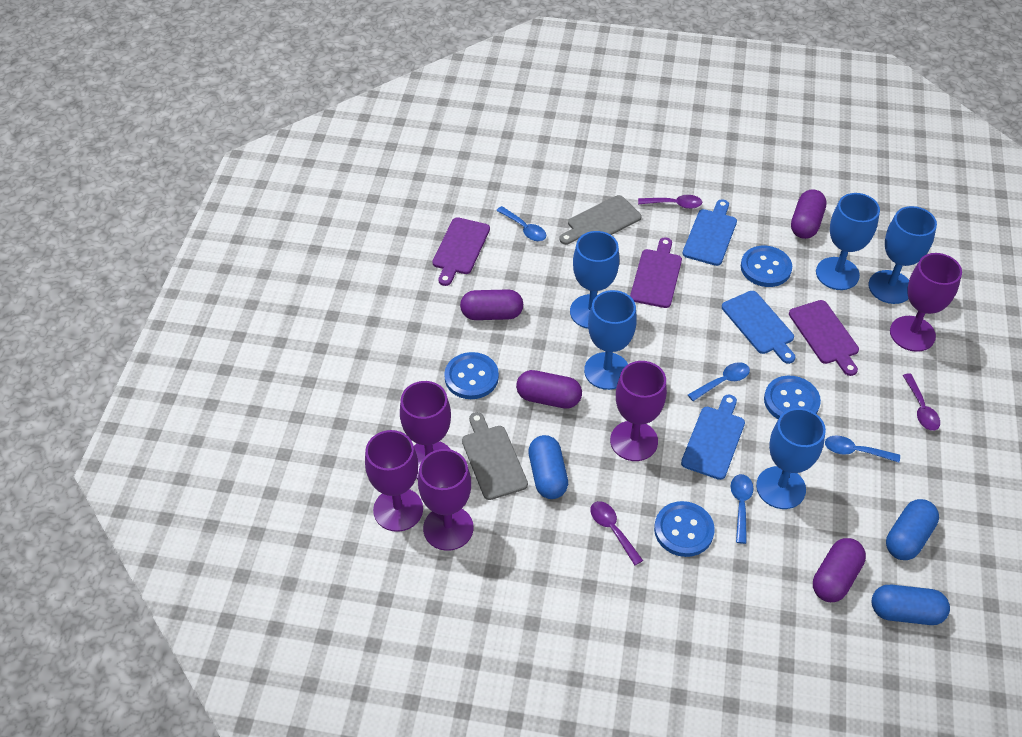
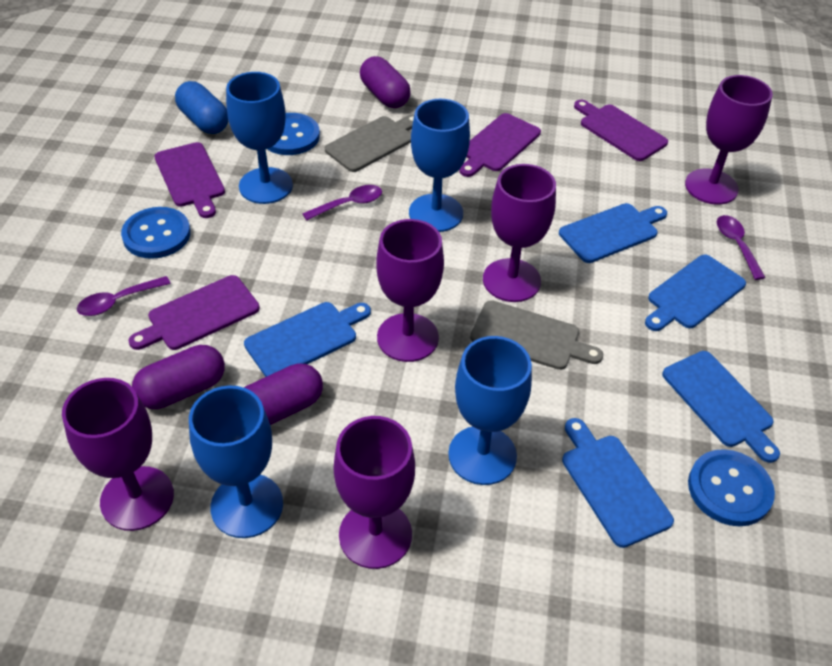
blue button: [444,352,499,399] [654,501,715,557] [741,246,792,287] [764,376,821,419] = 4 -> [121,207,191,259] [267,113,320,155] [688,449,775,526] = 3
blue capsule: [528,435,568,499] [872,585,950,625] [886,499,939,560] = 3 -> [175,81,229,134] = 1
blue cutting board: [681,394,745,480] [683,199,737,266] [722,291,795,364] = 3 -> [244,302,371,377] [559,203,667,263] [562,418,674,548] [645,254,746,331] [662,351,780,463] = 5
blue goblet: [570,231,619,329] [584,290,637,390] [756,408,826,509] [816,193,880,290] [868,206,937,304] = 5 -> [189,385,283,538] [226,72,293,204] [409,99,470,232] [448,336,532,485] = 4
blue spoon: [496,206,546,241] [688,362,750,401] [731,474,754,544] [825,435,900,463] = 4 -> none = 0
purple capsule: [460,289,523,320] [516,370,582,409] [791,189,827,239] [813,538,866,602] = 4 -> [132,345,225,409] [244,363,323,425] [360,56,411,108] = 3
purple cutting board: [432,217,490,286] [630,237,682,308] [789,300,859,376] = 3 -> [128,275,260,350] [155,142,225,218] [459,113,541,177] [574,100,668,161] = 4

